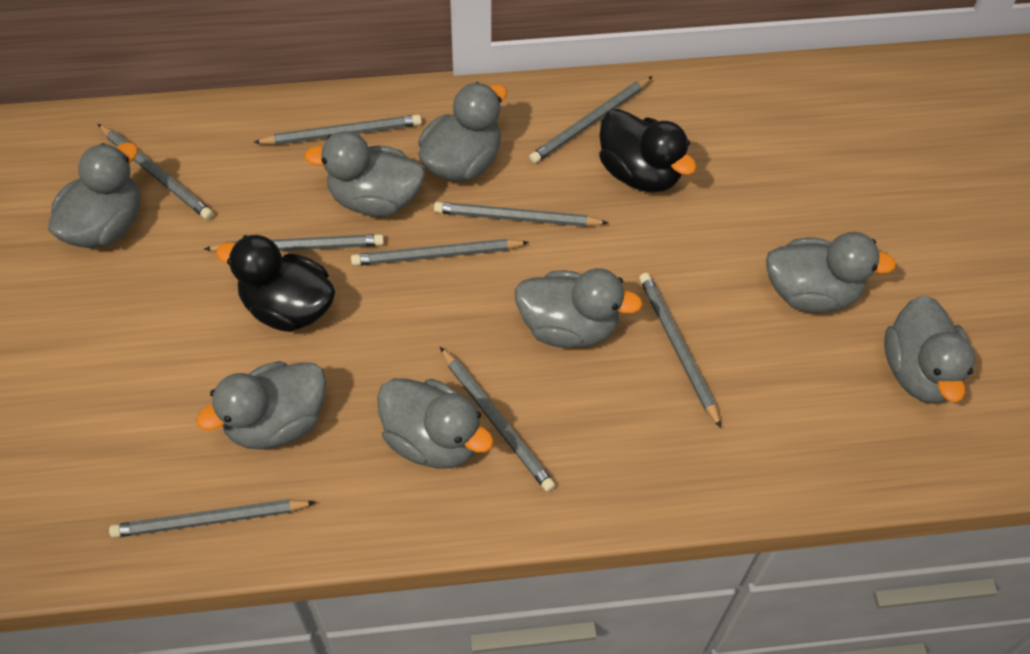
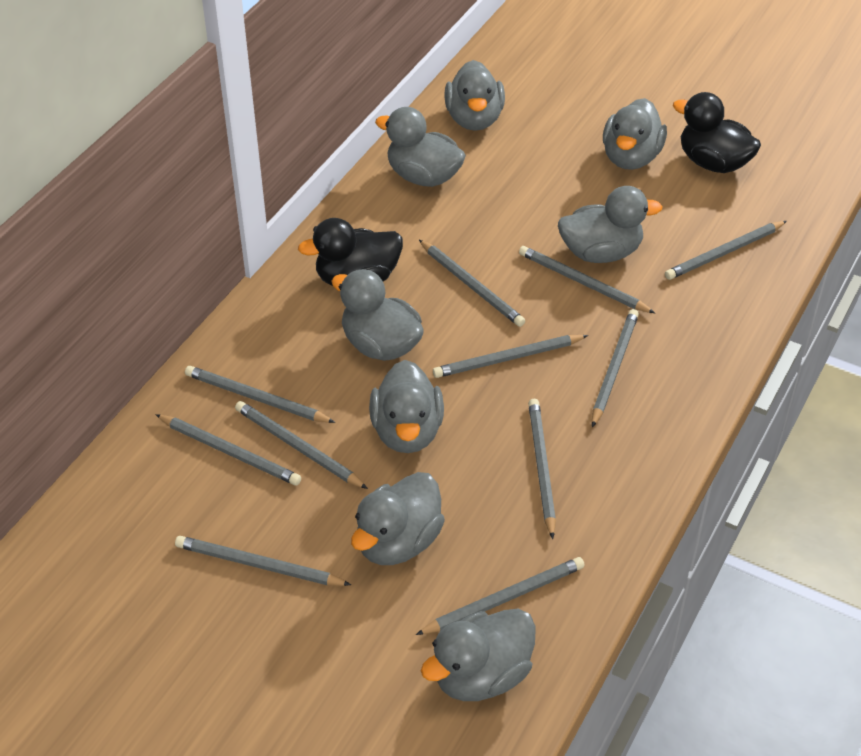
grey pencil: [98,124,213,220] [109,499,316,538] [204,234,384,252] [253,115,422,145] [351,239,529,266] [434,202,608,227] [440,347,555,492] [529,76,653,164] [639,273,721,428] = 9 -> [155,414,301,485] [175,536,351,586] [185,366,335,423] [235,401,368,489] [416,557,585,635] [419,240,525,327] [433,335,588,378] [519,246,655,313] [528,399,556,539] [592,309,639,427] [665,221,787,280] = 11

